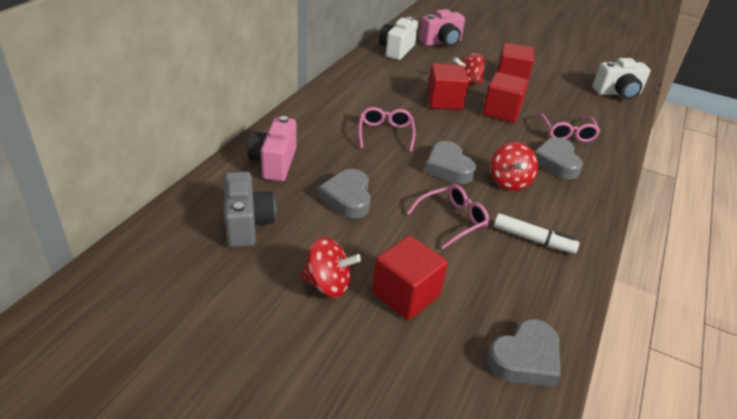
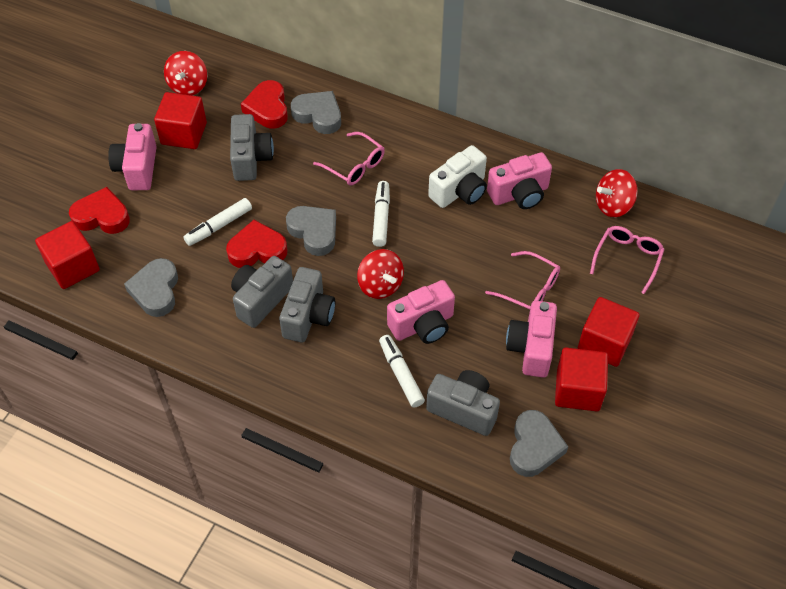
grey camera: [224,172,276,248] = 1 -> [230,114,274,181] [231,256,293,328] [279,267,335,342] [426,370,500,436] = 4
pink camera: [247,116,297,181] [419,9,465,47] = 2 -> [108,123,157,190] [387,280,455,344] [487,152,552,209] [506,300,557,378] = 4
red heart: none = 0 -> [69,187,130,234] [226,220,288,268] [241,80,288,129] = 3
white camera: [379,17,418,60] [593,58,651,99] = 2 -> [428,145,487,208] = 1
white marker: [494,213,580,254] = 1 -> [183,198,252,246] [372,181,390,247] [379,335,425,408] = 3

